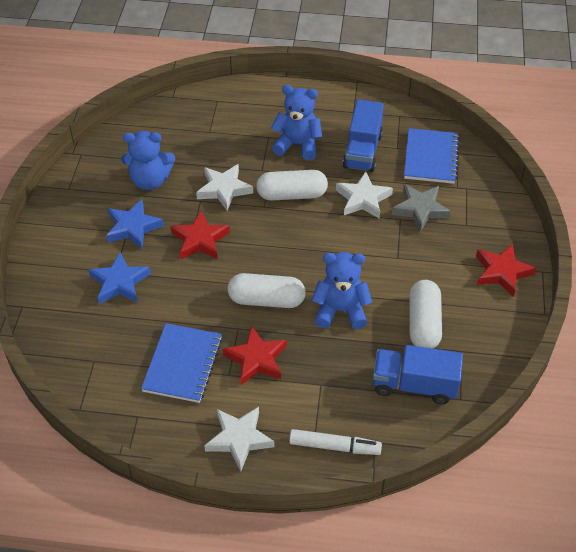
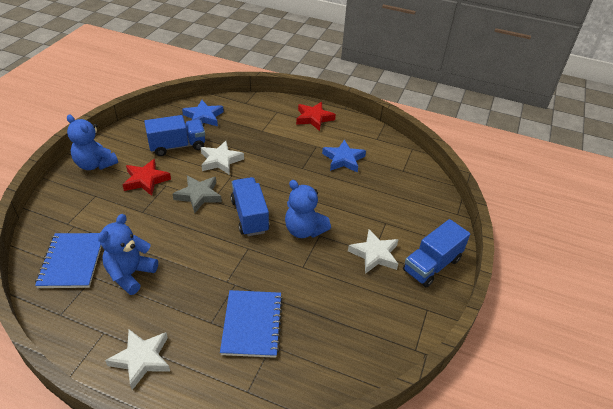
blue truck: [343,99,384,172] [373,345,463,405] = 2 -> [144,115,205,156] [231,177,270,236] [403,219,470,287] = 3
red star: [171,211,230,259] [223,325,287,385] [476,243,536,297] = 3 -> [123,159,171,196] [296,102,336,131] = 2
white capsule: [228,273,306,308] [256,170,328,201] [409,280,442,348] = 3 -> none = 0
white marker: [289,429,382,455] = 1 -> none = 0

